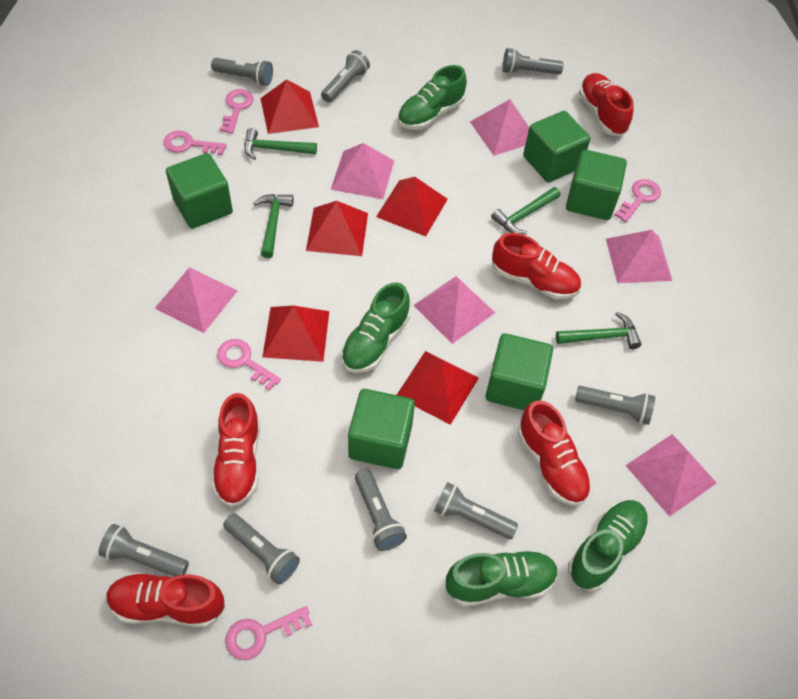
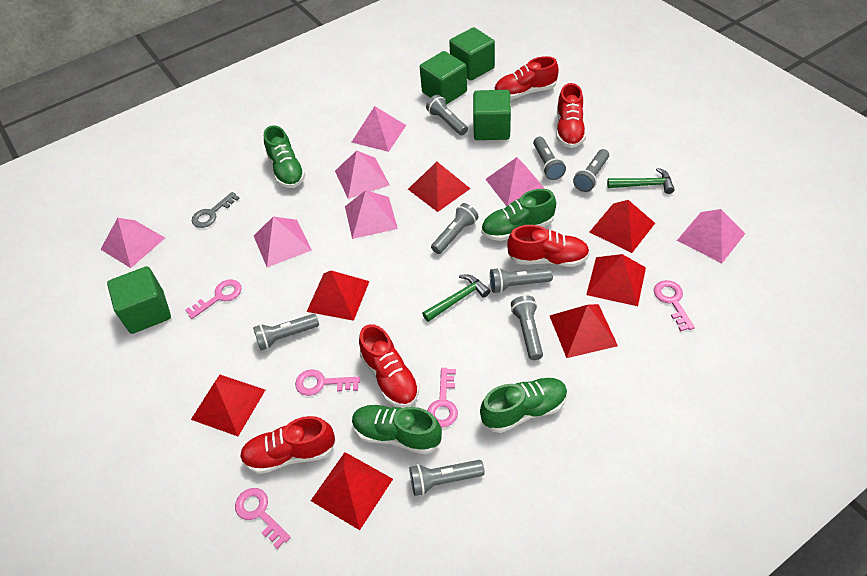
green cube: [166,153,233,229] [348,389,415,469] [485,333,553,410] [523,111,590,183] [566,149,627,220] = 5 -> [107,266,171,334] [420,51,467,105] [449,27,495,81] [473,90,511,140] = 4
green hammer: [244,128,317,160] [253,194,294,258] [491,187,560,235] [556,312,641,349] = 4 -> [422,274,490,322] [607,168,675,194] = 2
grey key: none = 0 -> [192,192,240,228] = 1
pink pyramid: [155,267,237,333] [331,143,394,199] [413,276,495,344] [470,99,529,156] [606,230,672,283] [625,434,716,517] = 6 -> [100,218,165,268] [254,217,312,267] [335,151,390,199] [345,190,398,239] [352,106,406,152] [486,157,545,206] [677,209,745,263] = 7
red pyramid: [260,79,319,134] [263,305,329,362] [306,201,368,256] [376,177,448,236] [397,351,479,425] = 5 -> [191,375,265,436] [307,270,370,321] [311,452,393,530] [408,162,471,212] [550,304,618,358] [586,254,646,306] [590,200,655,253] = 7

